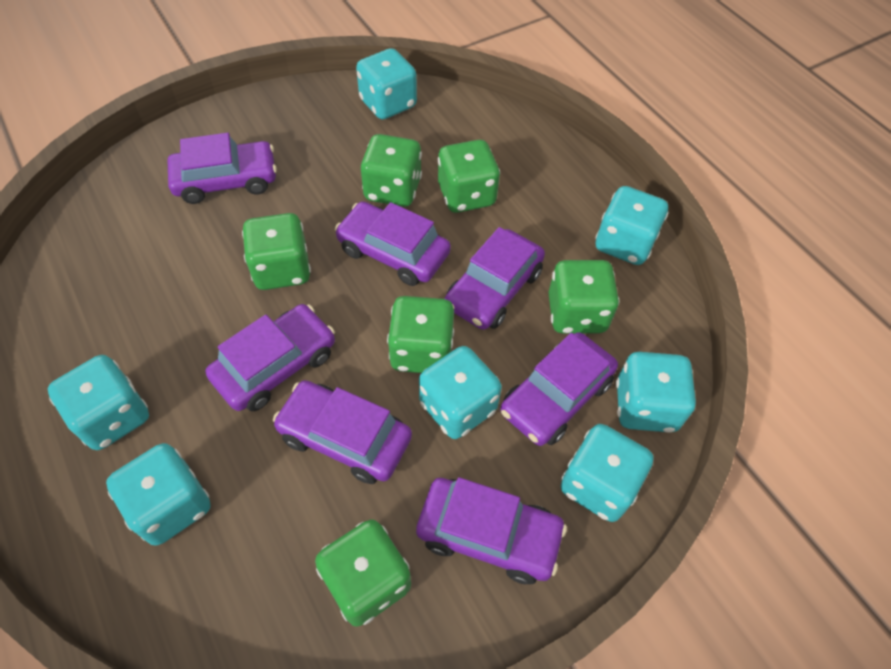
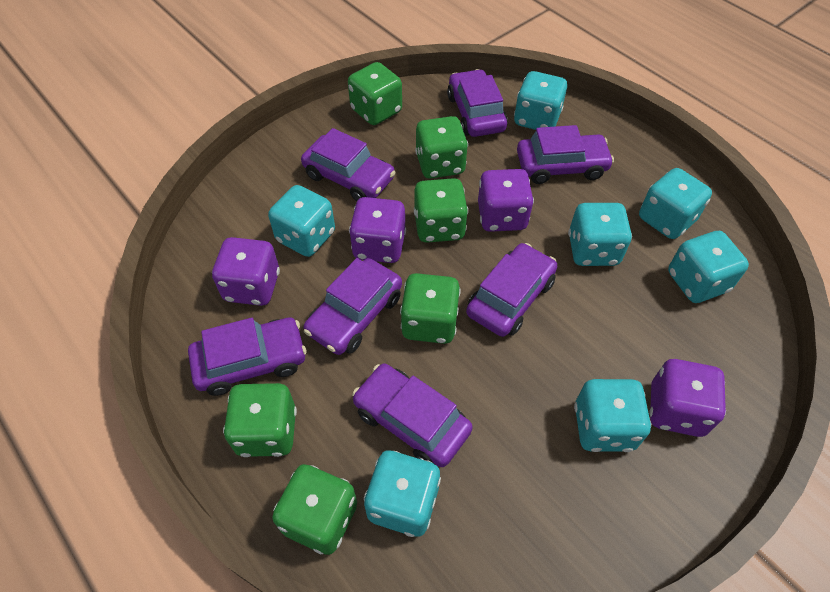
purple dice: none = 0 -> [212,237,280,306] [349,197,406,263] [478,169,534,232] [649,359,726,437] = 4

